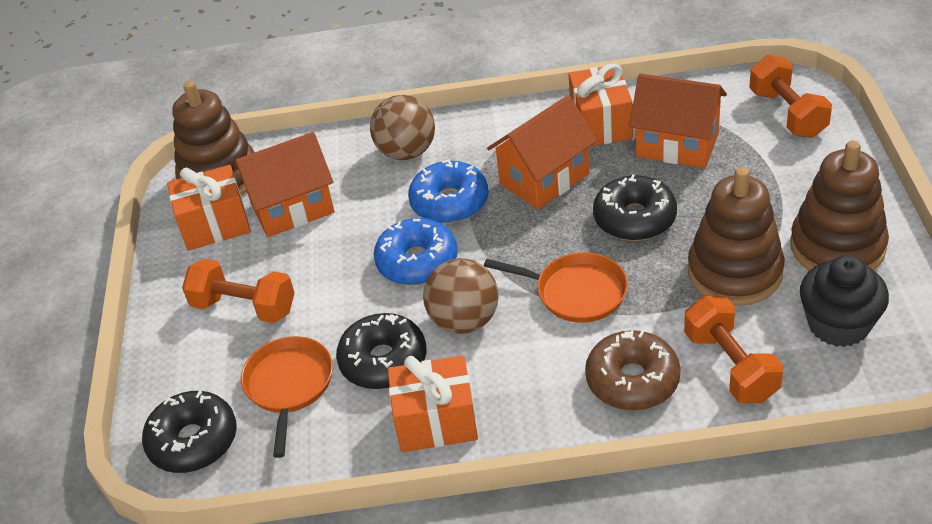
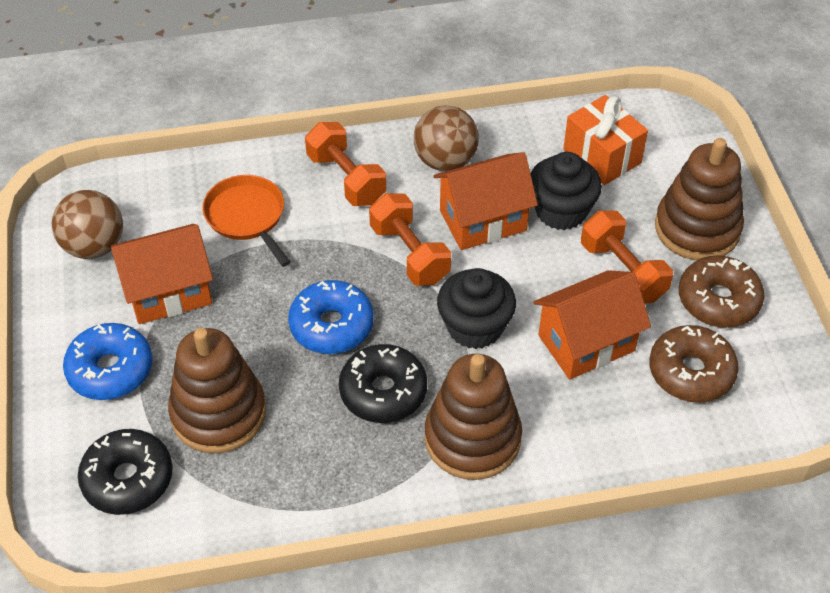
black cupcake: [800,256,889,347] = 1 -> [437,268,516,349] [531,152,602,230] = 2
black donut: [142,390,237,473] [336,313,426,389] [593,174,677,241] = 3 -> [78,429,173,515] [339,344,427,423] = 2
brown donut: [585,330,681,411] = 1 -> [649,325,739,403] [679,255,764,328] = 2
orange gift: [167,165,251,251] [388,355,478,452] [569,63,633,146] = 3 -> [563,95,648,185] = 1
orange pan: [241,336,333,458] [484,252,628,323] = 2 -> [203,175,290,267] = 1

